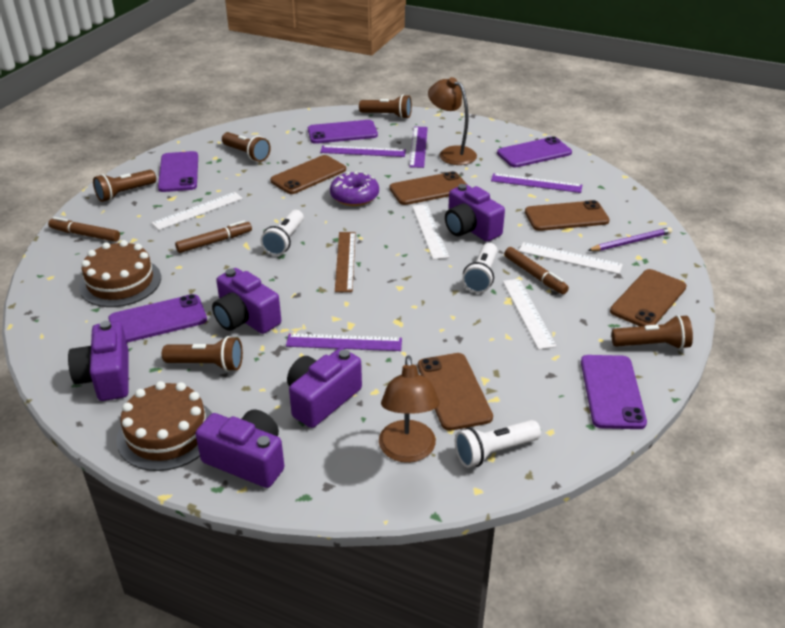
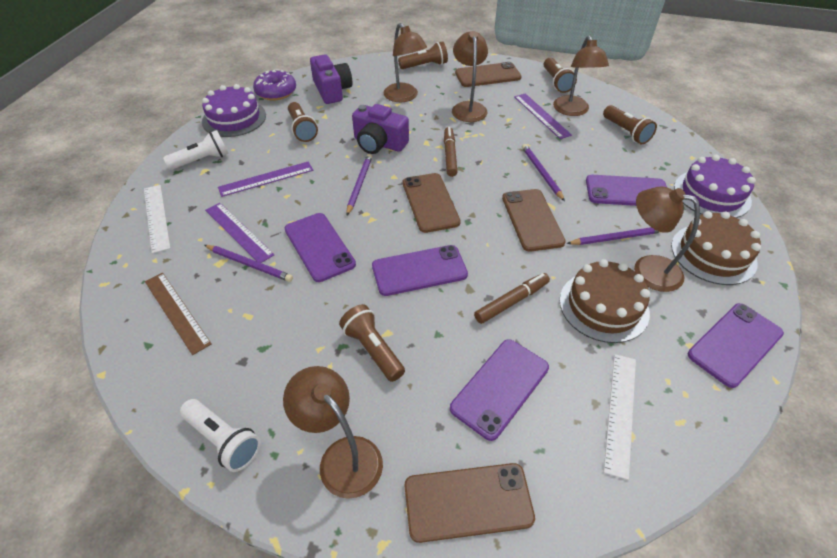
brown lamp: [379,355,440,463] [428,77,477,165] = 2 -> [283,366,383,499] [384,23,427,102] [452,31,488,122] [553,35,609,116] [634,187,700,292] = 5
brown marker: [48,217,120,242] [175,220,252,253] [504,247,569,294] = 3 -> [444,127,458,177] [474,273,550,324] = 2
brown phone: [270,155,346,194] [389,171,466,205] [418,353,493,431] [525,200,610,231] [610,269,687,326] = 5 -> [403,173,461,233] [405,463,535,543] [455,62,522,87] [502,189,566,252] = 4
purple cake: none = 0 -> [202,84,266,137] [674,155,756,218] = 2
purple camera: [68,321,129,401] [196,410,284,488] [212,268,281,334] [287,348,362,428] [445,184,505,242] = 5 -> [310,55,353,104] [352,104,409,154] = 2
purple pencil: [587,227,672,251] = 1 -> [204,245,293,282] [346,154,372,215] [522,144,565,201] [566,227,662,245] = 4
purple ruler: [286,333,402,351] [320,145,406,157] [409,126,428,168] [491,173,582,193] = 4 -> [205,203,275,263] [218,161,313,197] [514,93,572,139] = 3
white flashlight: [260,210,304,256] [455,420,541,468] [462,243,497,293] = 3 -> [163,130,229,170] [180,399,261,472] = 2
white ruler: [151,192,243,230] [412,204,449,260] [503,279,557,350] [519,242,623,274] = 4 -> [144,185,170,253] [604,354,636,480] = 2

